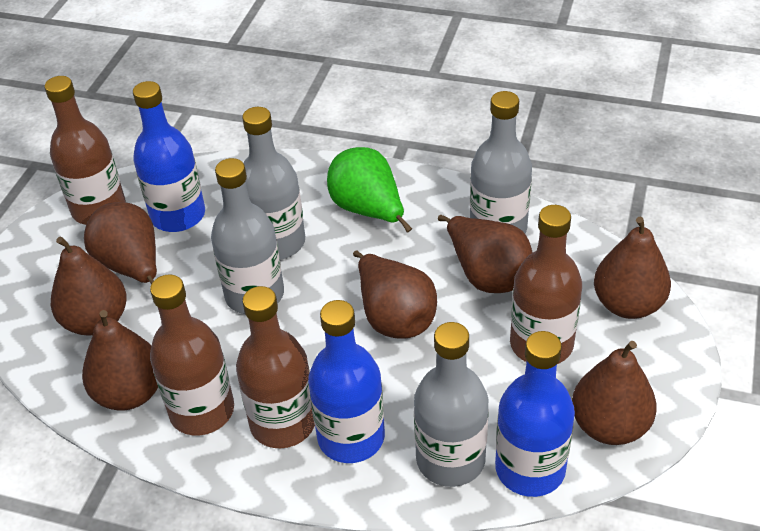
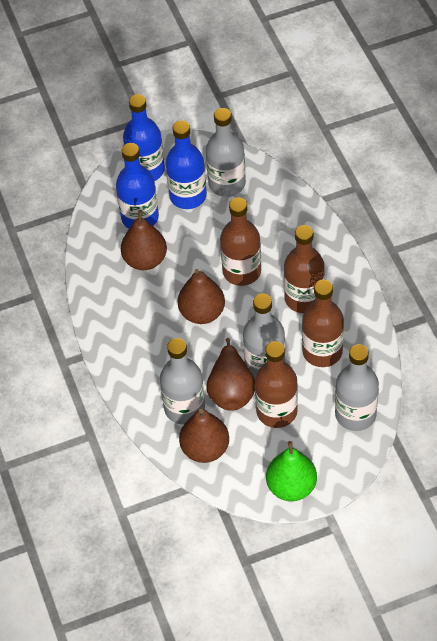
brown pear: [51,236,127,335] [82,310,158,411] [84,202,157,285] [353,250,437,339] [438,215,532,293] [572,341,657,445] [594,217,671,319] = 7 -> [121,210,167,270] [178,269,225,324] [179,409,229,463] [207,338,255,411] = 4

